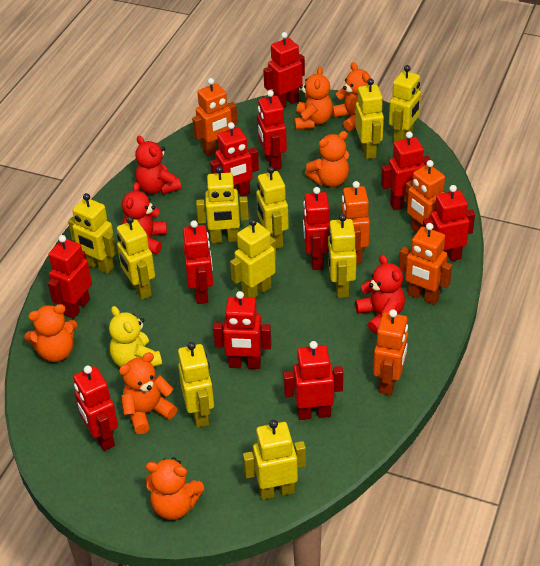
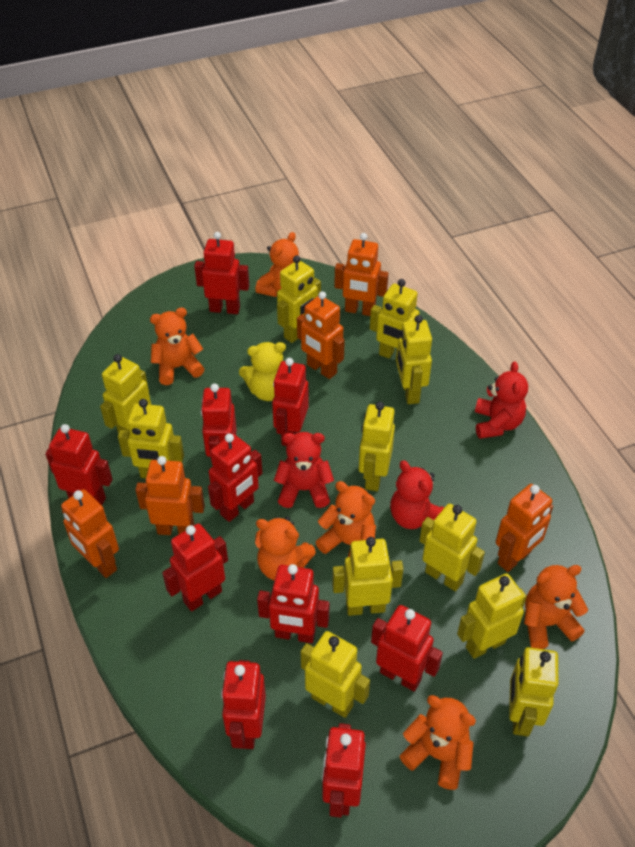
red robot: [48,235,92,319] [73,366,118,451] [183,220,213,304] [210,122,259,196] [213,291,271,369] [257,90,287,171] [263,32,305,107] [283,341,343,420] [303,187,330,270] [381,131,431,210] [423,185,475,261] = 11 -> [45,424,113,505] [162,523,228,611] [194,232,249,314] [201,384,236,462] [208,433,262,522] [221,660,266,749] [257,564,330,643] [272,358,309,446] [322,723,366,817] [371,605,443,691] = 10
yellow robot: [68,193,117,274] [117,216,155,300] [178,342,214,428] [196,166,249,243] [230,219,276,298] [243,420,306,500] [256,167,289,249] [328,214,357,298] [355,79,384,159] [389,65,421,143] = 10 -> [100,354,151,434] [118,399,184,478] [277,255,321,343] [301,631,370,718] [332,537,403,616] [359,402,395,491] [370,279,420,362] [396,315,432,404] [420,504,485,591] [457,573,527,659] [509,647,558,737] = 11

